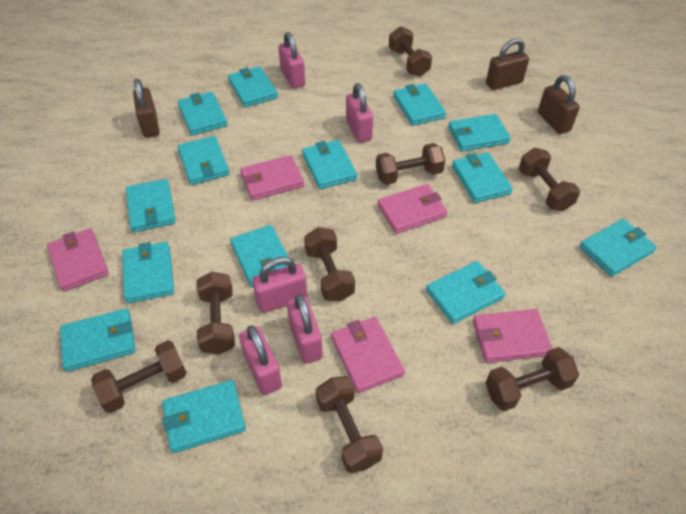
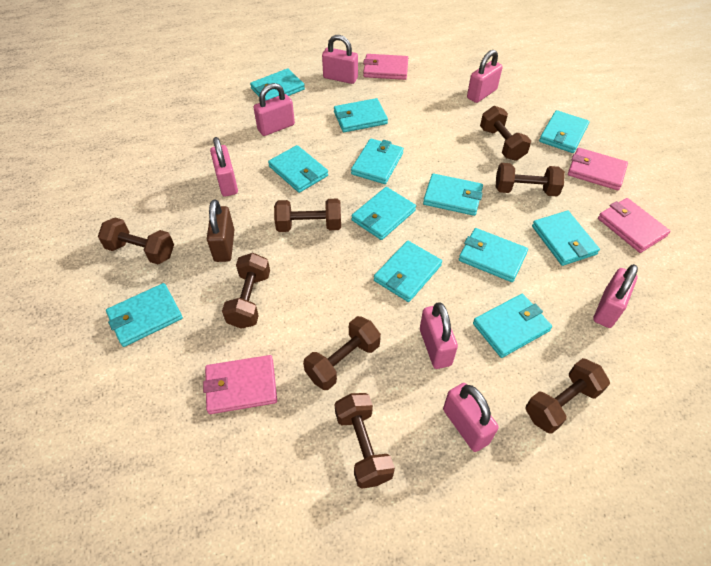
brown padlock: [133,78,160,138] [486,38,529,90] [538,75,580,134] = 3 -> [207,199,235,262] = 1
pink padlock: [239,325,282,395] [252,257,308,313] [278,32,305,89] [287,294,323,364] [346,83,373,143] = 5 -> [210,137,238,197] [253,83,295,136] [322,35,358,84] [420,302,458,369] [443,383,499,452] [467,50,503,103] [593,264,638,328] = 7
pink wallet: [47,228,109,292] [240,155,304,201] [331,317,405,393] [377,184,447,234] [473,309,553,363] = 5 -> [203,355,277,414] [363,54,408,80] [568,148,628,190] [598,198,670,253] = 4
turquoise wallet: [60,308,136,372] [122,242,174,303] [126,179,176,232] [162,380,246,453] [178,92,227,135] [178,136,230,185] [228,66,278,107] [230,225,289,287] [302,140,357,189] [393,84,446,126] [426,261,506,324] [448,114,511,152] [452,152,513,203] [579,219,657,277] = 14 -> [106,283,183,347] [250,68,305,101] [268,145,328,193] [334,98,388,132] [351,138,404,184] [351,187,416,240] [374,241,442,302] [423,173,483,216] [459,228,528,282] [473,294,552,358] [532,211,600,266] [539,110,589,153] = 12

